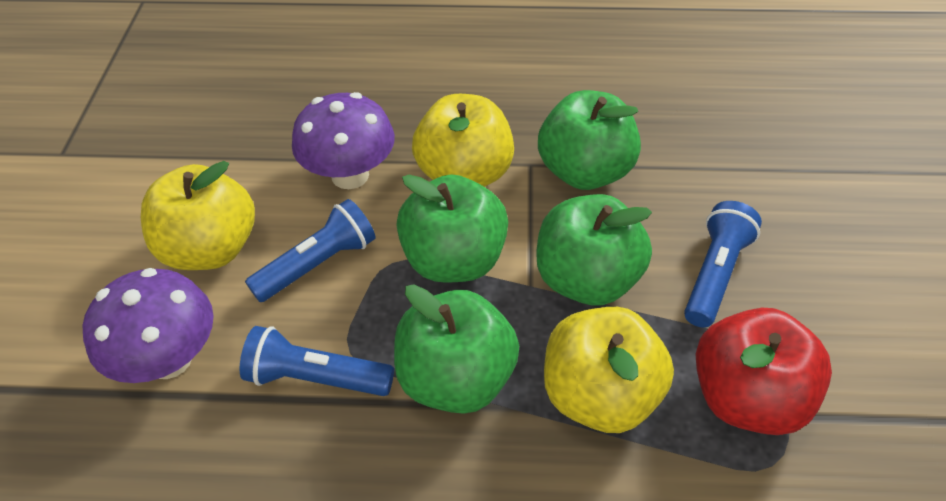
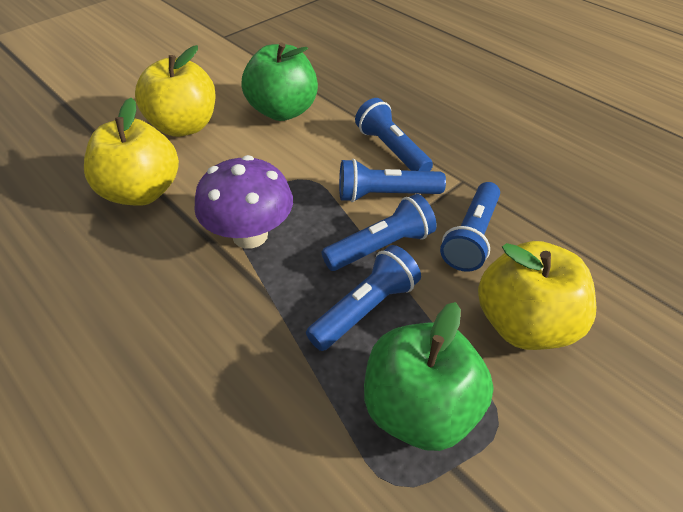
blue flashlight: [239,326,394,396] [245,199,376,302] [684,201,762,328] = 3 -> [306,245,421,351] [322,194,437,271] [339,159,446,202] [355,98,433,171] [440,182,500,272] = 5
green apple: [394,284,519,414] [396,174,508,283] [536,194,652,306] [538,90,641,190] = 4 -> [241,43,318,121] [364,302,494,451] = 2
purple mushroom: [82,268,214,383] [292,92,395,189] = 2 -> [194,155,293,249] = 1
red apple: [696,308,832,435] = 1 -> none = 0

